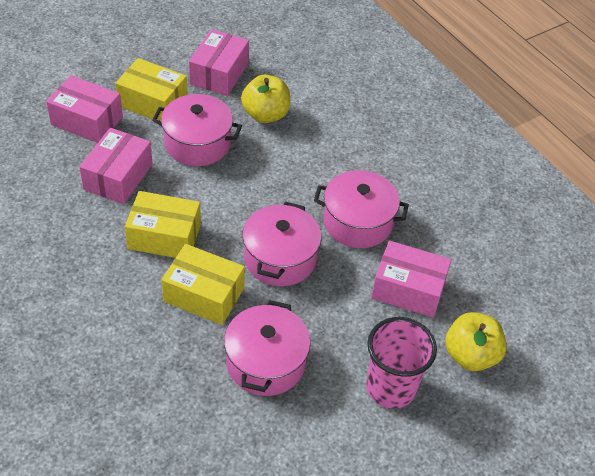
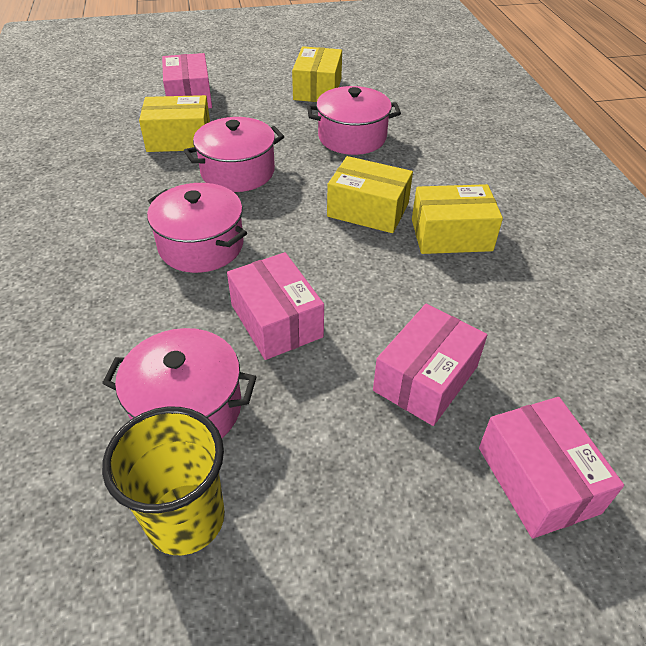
pink cup: [366,317,437,409] = 1 -> none = 0
yellow apple: [241,75,290,123] [445,312,506,371] = 2 -> none = 0
yellow box: [115,58,188,121] [125,191,201,258] [161,244,245,325] = 3 -> [139,95,210,152] [292,46,342,102] [327,156,413,233] [412,184,503,254] = 4
yellow cup: none = 0 -> [102,407,225,555] = 1

